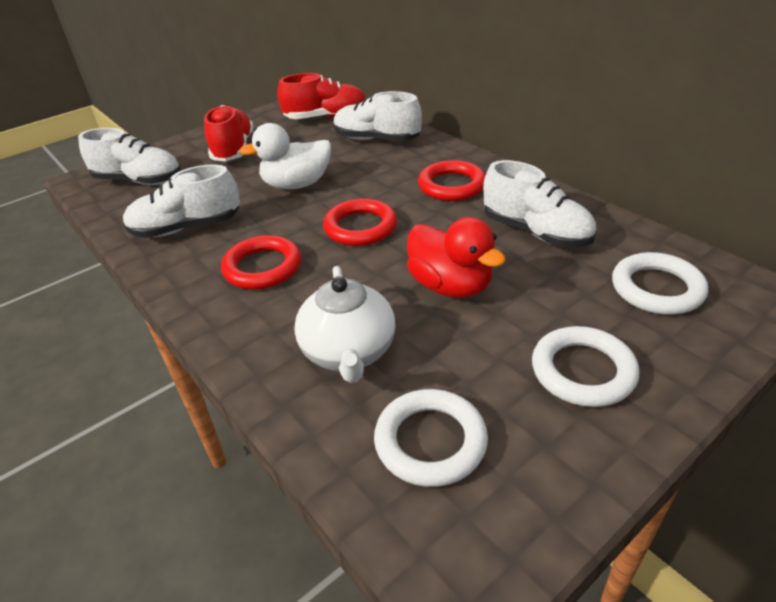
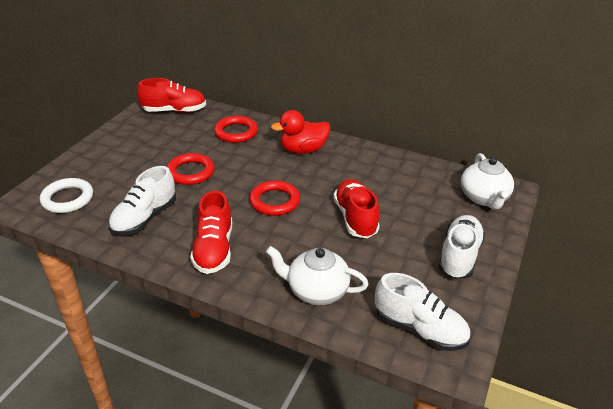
red shoe: [204,105,254,161] [277,73,366,119] = 2 -> [137,78,206,113] [190,191,232,274] [333,179,380,238] = 3
white duck: [239,123,331,189] = 1 -> none = 0
white ring: [374,389,488,487] [532,326,639,407] [612,252,708,315] = 3 -> [40,178,93,213] = 1
white shoe: [78,128,181,185] [123,164,240,238] [333,91,422,141] [483,160,597,248] = 4 -> [109,166,176,236] [375,273,470,351] [438,215,485,279] = 3
white teapot: [294,266,395,383] = 1 -> [266,246,368,305] [461,153,514,209] = 2

